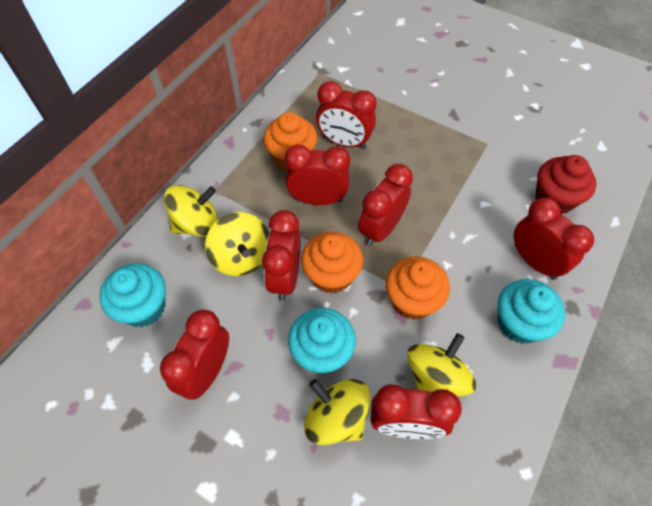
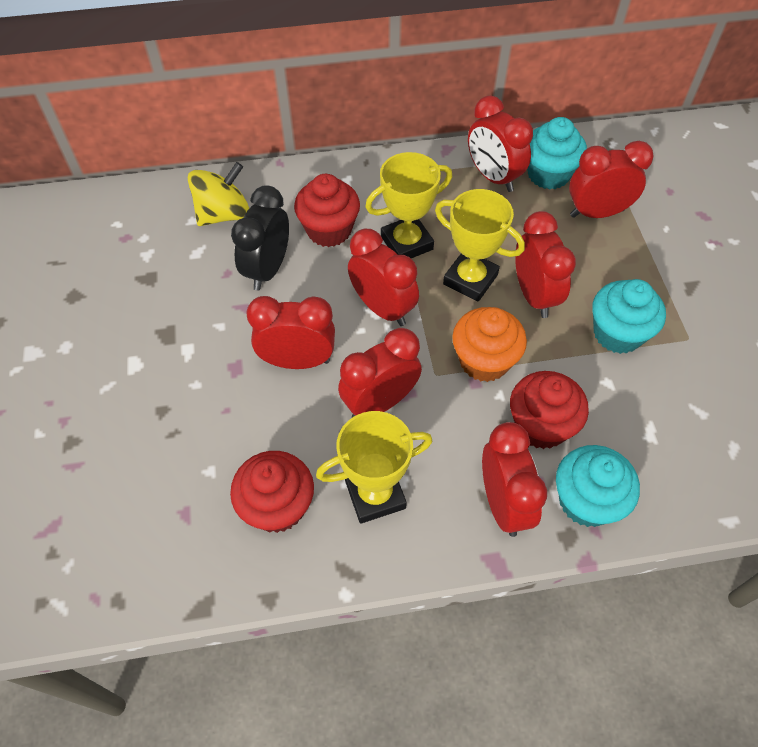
black clock: none = 0 -> [231,185,289,291] = 1
orange cupcake: [263,112,318,171] [301,232,363,294] [386,257,450,320] = 3 -> [452,307,527,382] = 1
red cupcake: [535,155,597,214] = 1 -> [230,451,314,533] [294,174,360,247] [510,371,589,449] = 3
yellow spinning top: [164,185,219,237] [205,212,269,276] [304,379,371,445] [407,333,476,396] = 4 -> [188,162,249,226] = 1
yellow trophy: none = 0 -> [316,411,432,524] [365,152,452,258] [435,189,525,302] = 3

